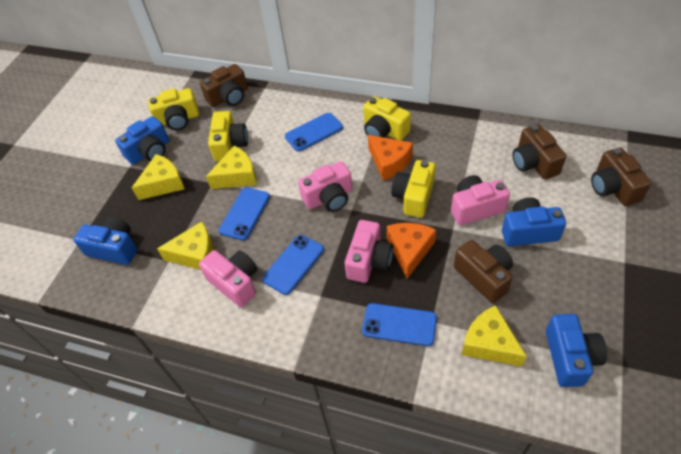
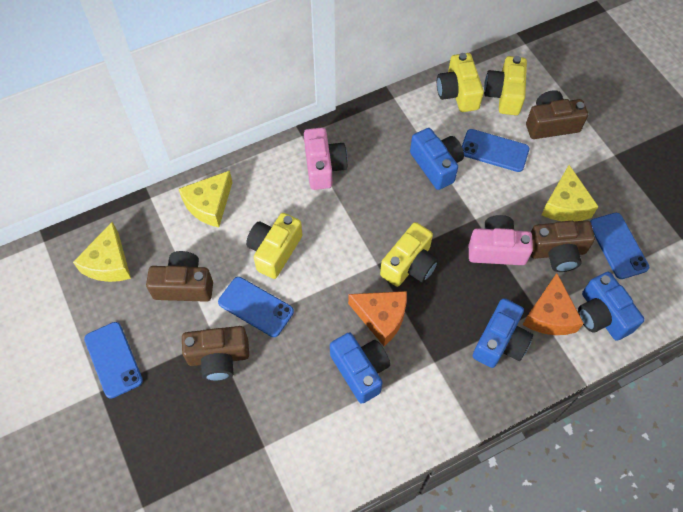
pink camera: [199,250,257,307] [298,161,352,212] [345,220,394,283] [451,175,510,225] = 4 -> [304,127,348,190] [469,215,533,265] = 2
yellow cheese: [132,154,184,200] [157,222,214,270] [206,146,257,189] [461,305,527,367] = 4 -> [73,222,131,282] [179,170,233,227] [541,165,599,221] = 3

